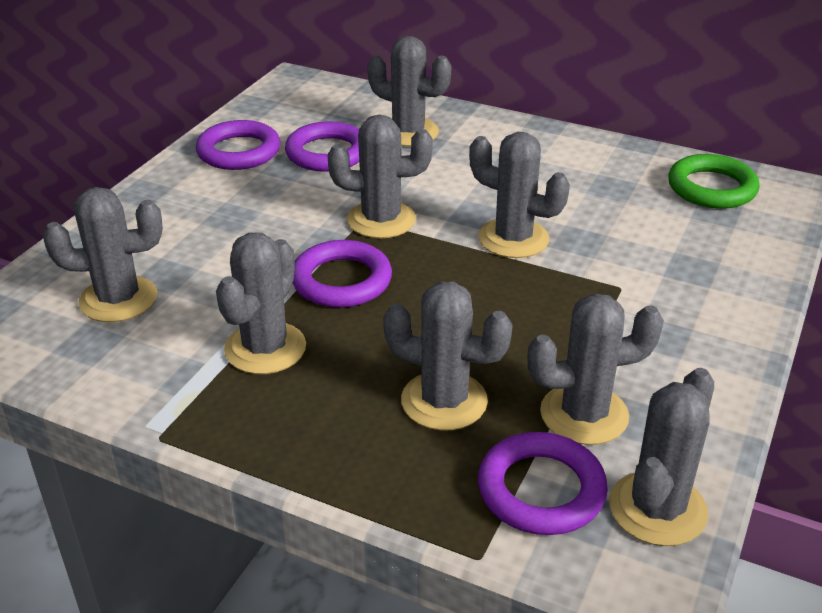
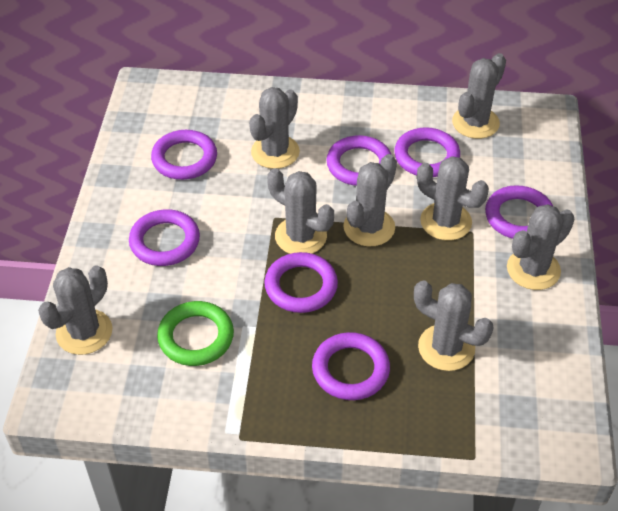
purple ring: [196,120,280,170] [285,121,359,172] [293,240,392,308] [478,432,608,535] = 4 -> [129,209,200,266] [151,130,217,180] [264,252,338,313] [312,332,390,400] [326,135,392,186] [394,127,460,177] [485,185,553,239] = 7

